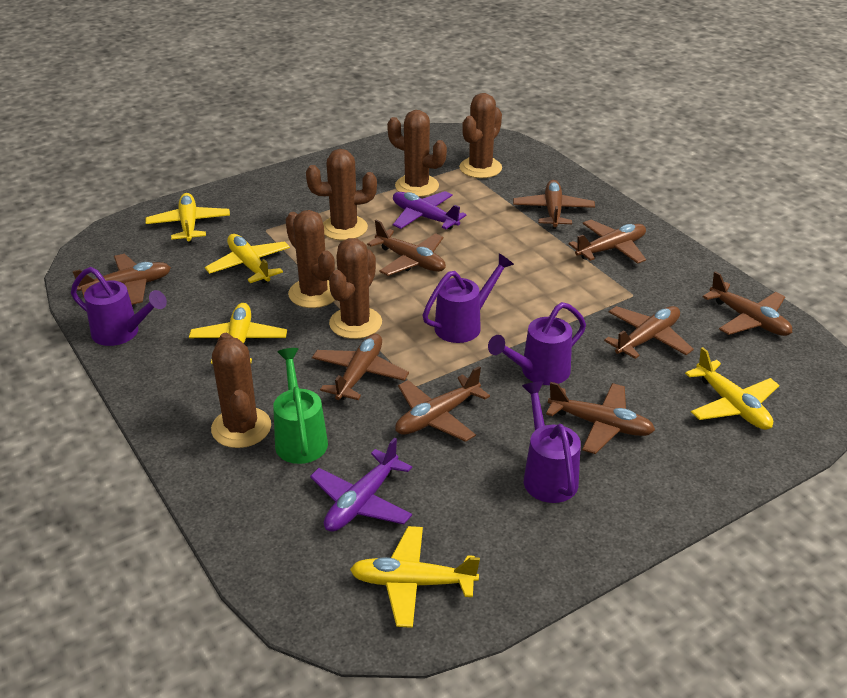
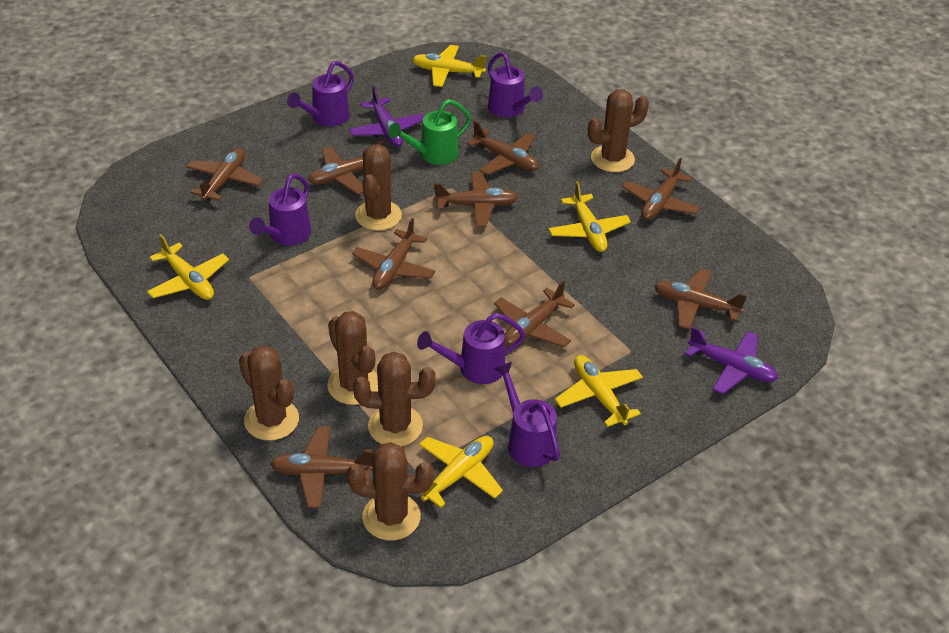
purple watering can: [71,267,167,346] [423,253,514,343] [488,302,586,385] [522,381,581,503] = 4 -> [249,173,311,246] [287,61,354,127] [417,313,526,384] [488,52,543,118] [494,362,560,467] = 5

